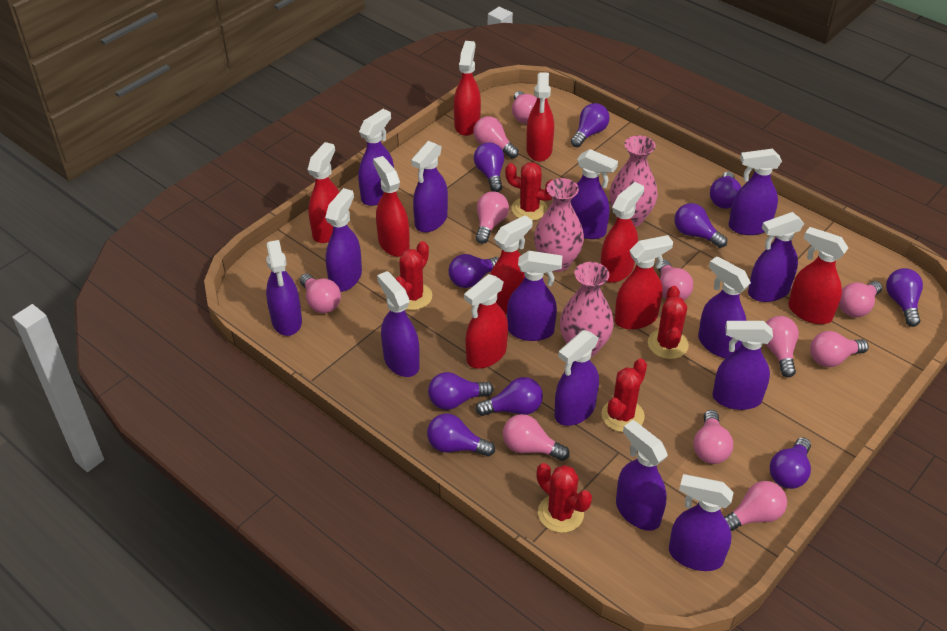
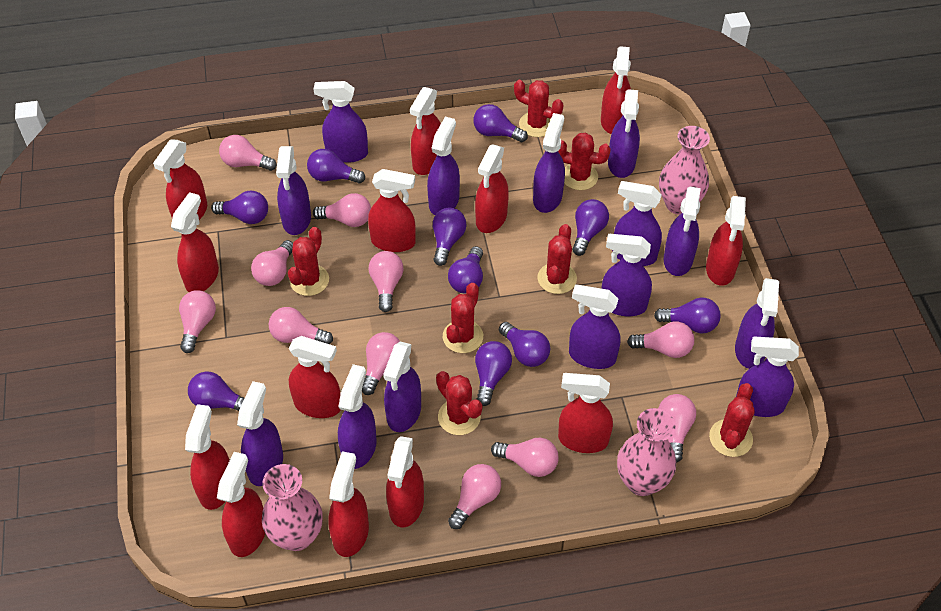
red cactus: [395,241,432,310] [505,162,552,221] [537,463,592,533] [601,358,647,432] [648,286,689,359] = 5 -> [288,227,329,296] [436,371,482,435] [443,283,483,353] [514,80,564,137] [537,224,577,294] [558,133,611,190] [709,383,755,457] = 7
red spray bottle: [308,142,339,243] [373,156,410,257] [454,41,481,136] [464,274,508,368] [490,215,533,315] [526,72,554,162] [601,182,644,283] [615,235,673,330] [788,227,848,324] = 9 -> [153,139,207,220] [171,192,219,292] [185,404,230,510] [217,452,265,557] [289,336,341,418] [328,451,369,557] [368,169,416,252] [386,436,424,527] [410,87,441,175] [475,144,509,233] [558,373,613,453] [601,46,631,134] [706,196,746,286] = 13

